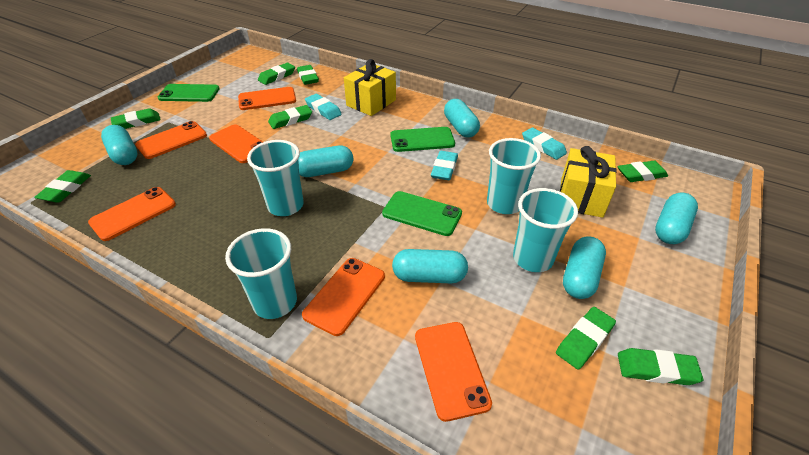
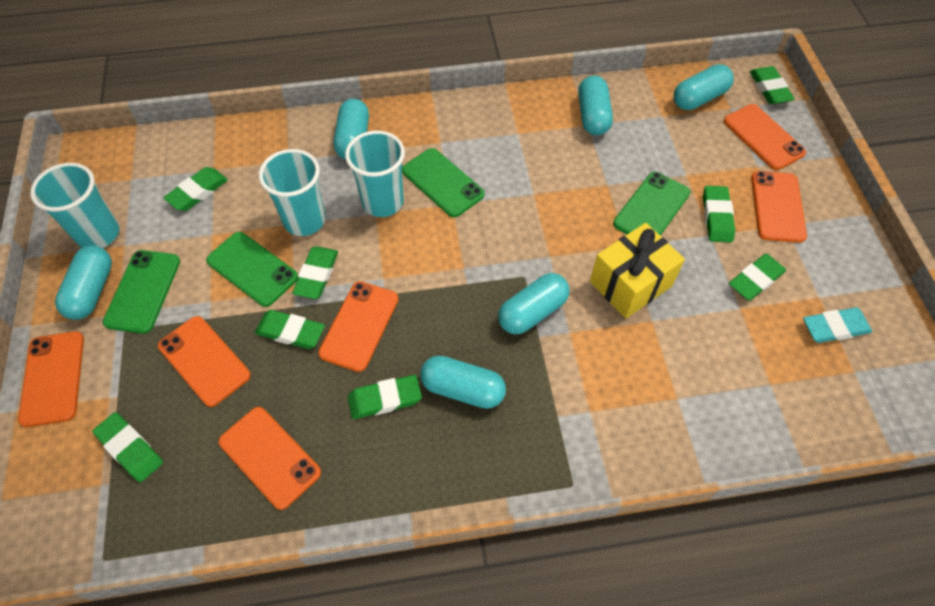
green phone: [158,84,220,102] [382,191,462,236] [390,127,455,152] = 3 -> [103,250,180,334] [206,232,298,307] [402,148,484,217] [613,172,690,236] = 4
turquoise cup: [225,228,297,319] [247,140,304,216] [487,138,541,214] [513,188,578,272] = 4 -> [30,163,119,248] [259,149,326,236] [345,130,405,217] = 3
turquoise eraser: [305,94,342,120] [431,151,458,180] [522,128,567,160] = 3 -> [803,307,872,343] = 1
yellow gift: [344,59,396,116] [560,146,617,218] = 2 -> [590,223,685,319] = 1

